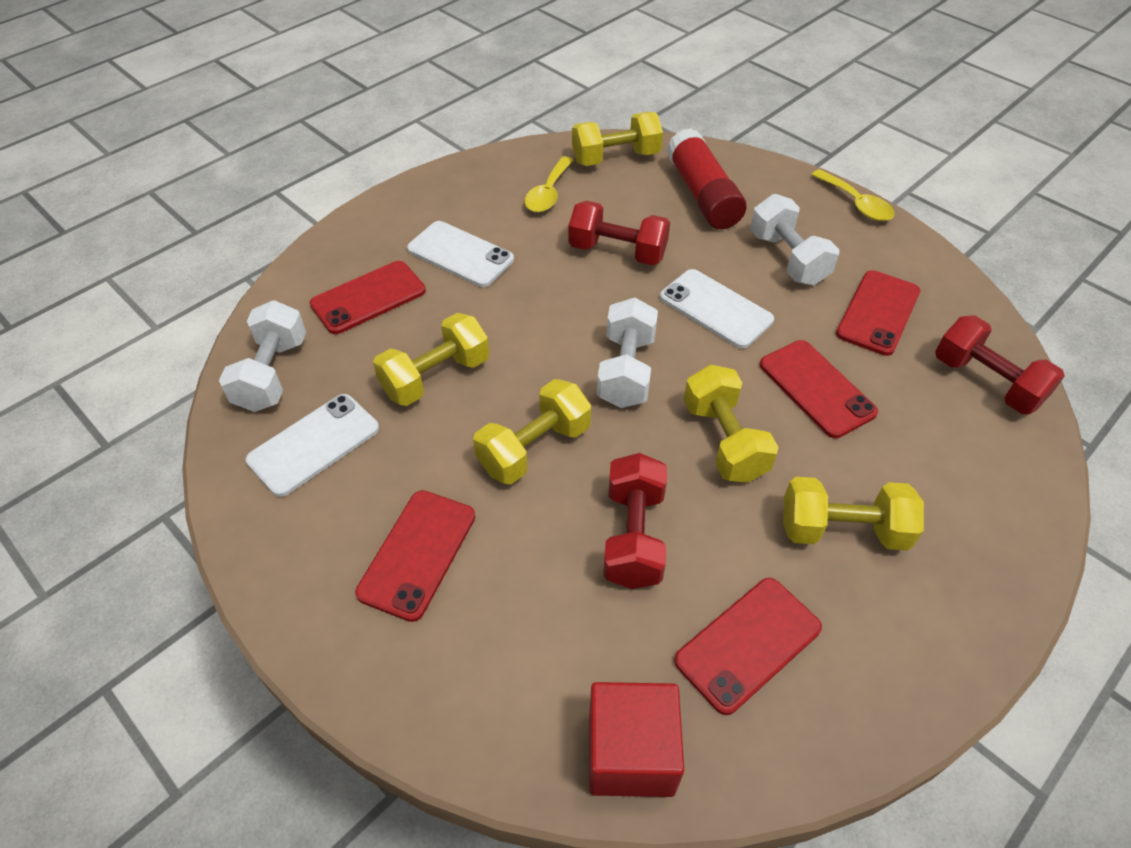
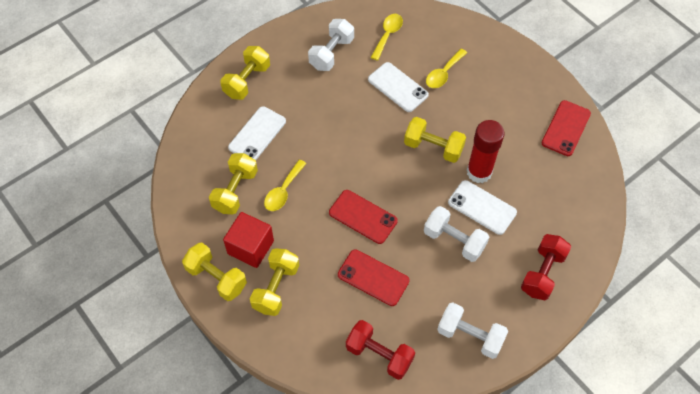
red dumbbell: [568,201,670,265] [603,453,667,589] [935,315,1065,414] = 3 -> [346,320,415,380] [521,234,571,300] = 2
red phone: [310,261,426,334] [355,490,475,622] [674,578,822,715] [760,340,878,438] [836,270,921,356] = 5 -> [329,190,398,244] [338,250,410,306] [542,100,591,156] = 3
yellow spoon: [525,156,573,212] [811,169,895,221] = 2 -> [264,160,306,211] [370,14,403,61] [426,49,467,88] = 3

